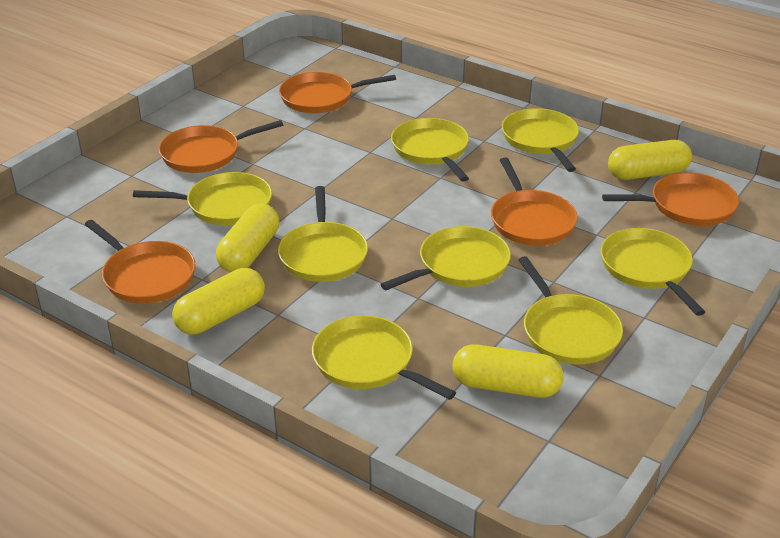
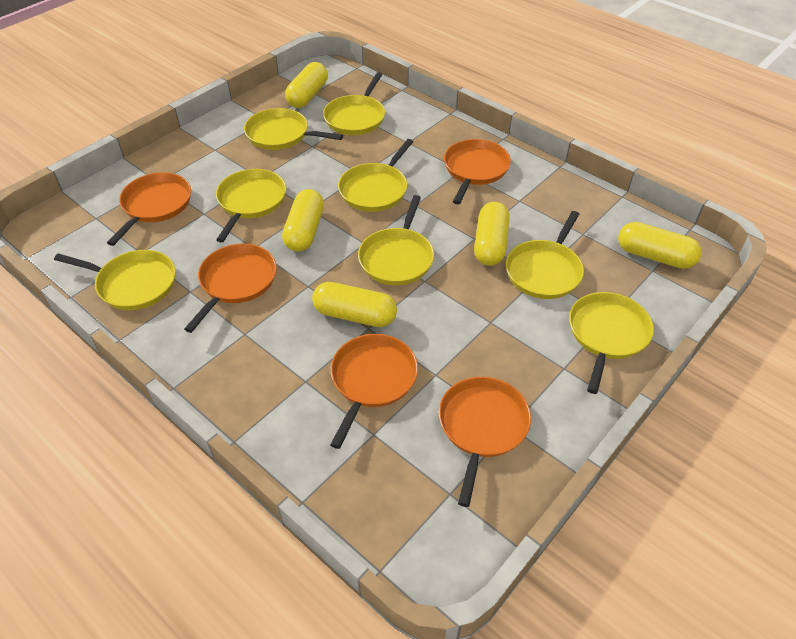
yellow capsule: [172,268,265,335] [216,203,279,272] [453,344,564,398] [608,140,692,180] = 4 -> [282,189,324,252] [285,62,328,108] [312,282,397,327] [474,202,509,266] [618,222,702,269] = 5

